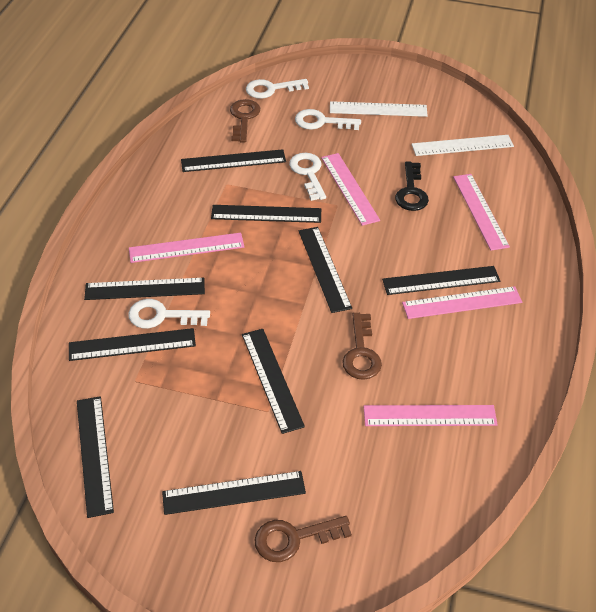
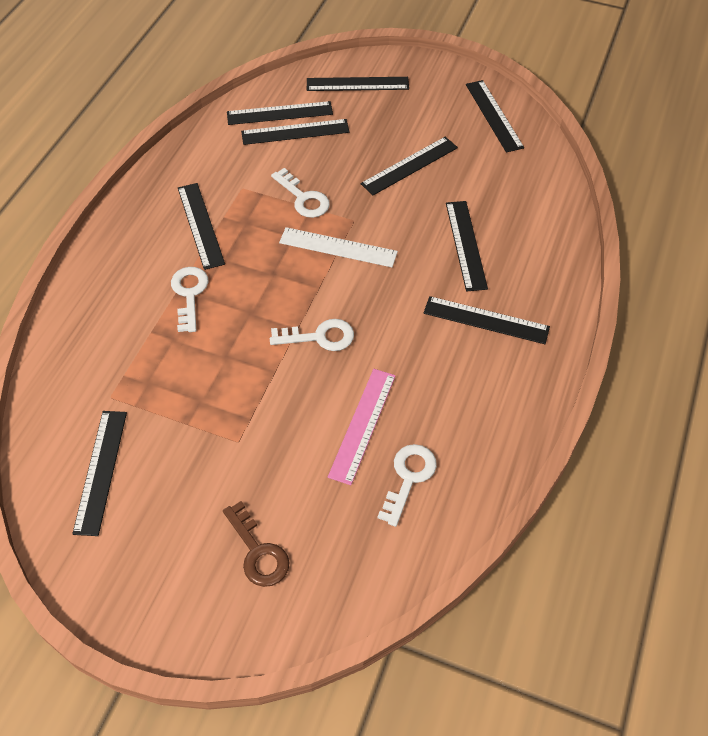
black key: [395,162,429,211] = 1 -> none = 0
brown key: [230,99,260,142] [254,516,352,562] [342,313,382,380] = 3 -> [223,501,289,587] = 1
pink ruler: [129,233,244,263] [321,153,380,226] [363,405,498,426] [402,286,522,319] [453,174,510,251] = 5 -> [328,369,396,485] = 1
white ruler: [330,101,428,117] [411,135,514,156] = 2 -> [279,227,398,267] = 1

